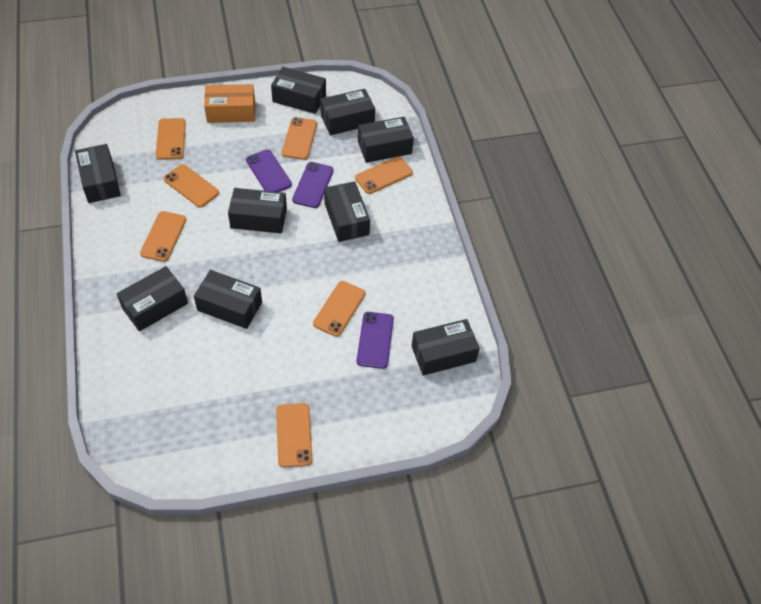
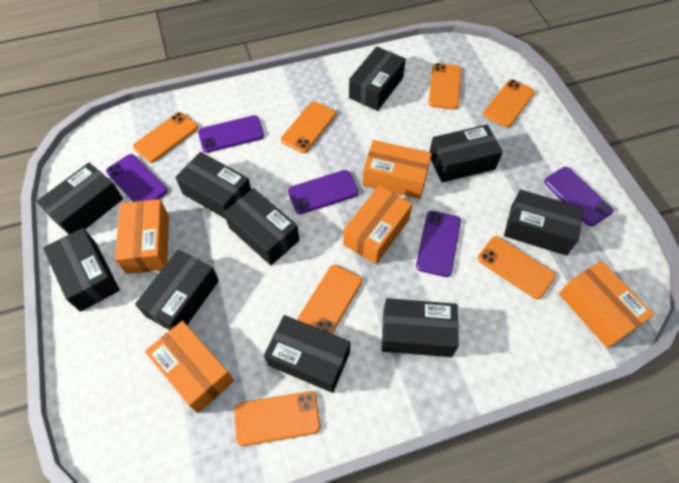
black box: [75,144,121,203] [117,266,188,331] [194,270,262,329] [228,188,287,233] [271,67,326,114] [320,89,375,135] [324,181,370,242] [358,117,414,163] [412,319,480,376] = 9 -> [36,163,123,234] [43,228,120,312] [135,249,219,330] [175,152,251,219] [224,188,299,265] [264,315,351,393] [349,47,406,111] [382,298,459,357] [429,125,503,183] [504,190,584,255] = 10
orange box: [204,84,255,123] = 1 -> [115,199,169,274] [145,321,234,413] [343,185,413,264] [363,140,432,199] [559,260,654,348] = 5
purple phone: [246,150,292,192] [292,162,334,208] [357,312,394,369] = 3 -> [106,154,167,202] [198,115,264,153] [288,170,359,214] [416,211,461,277] [544,167,614,226] = 5

